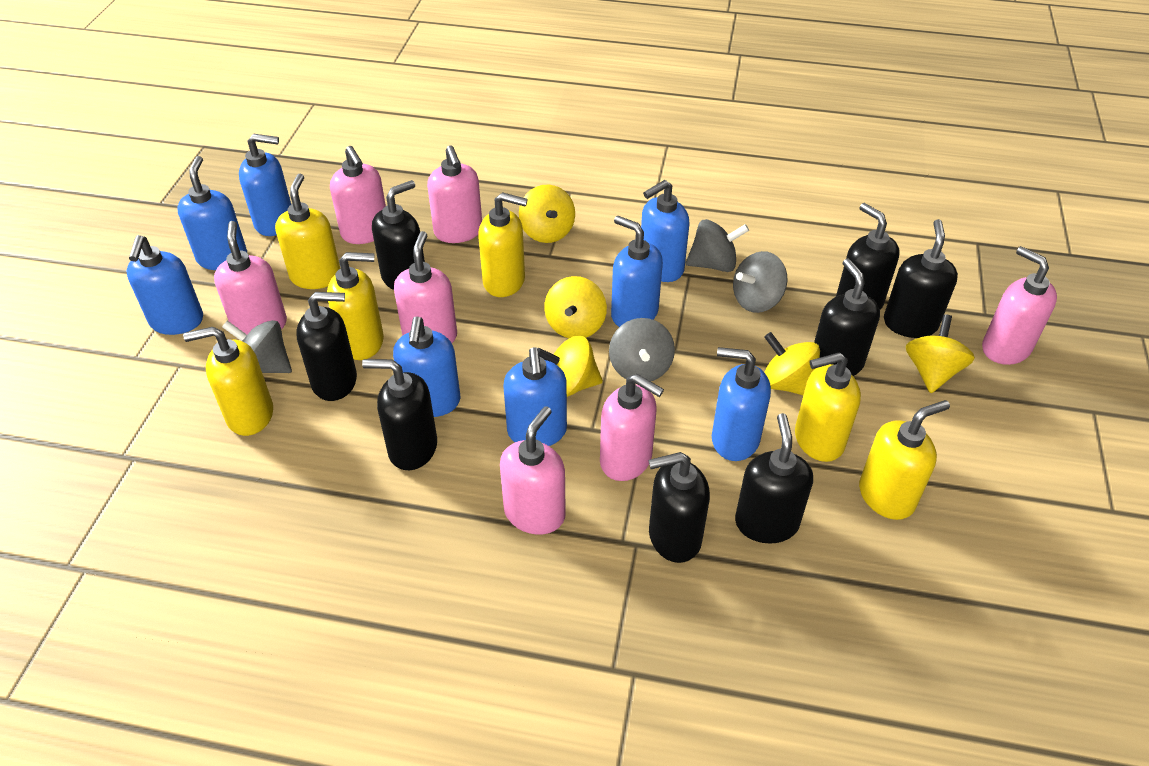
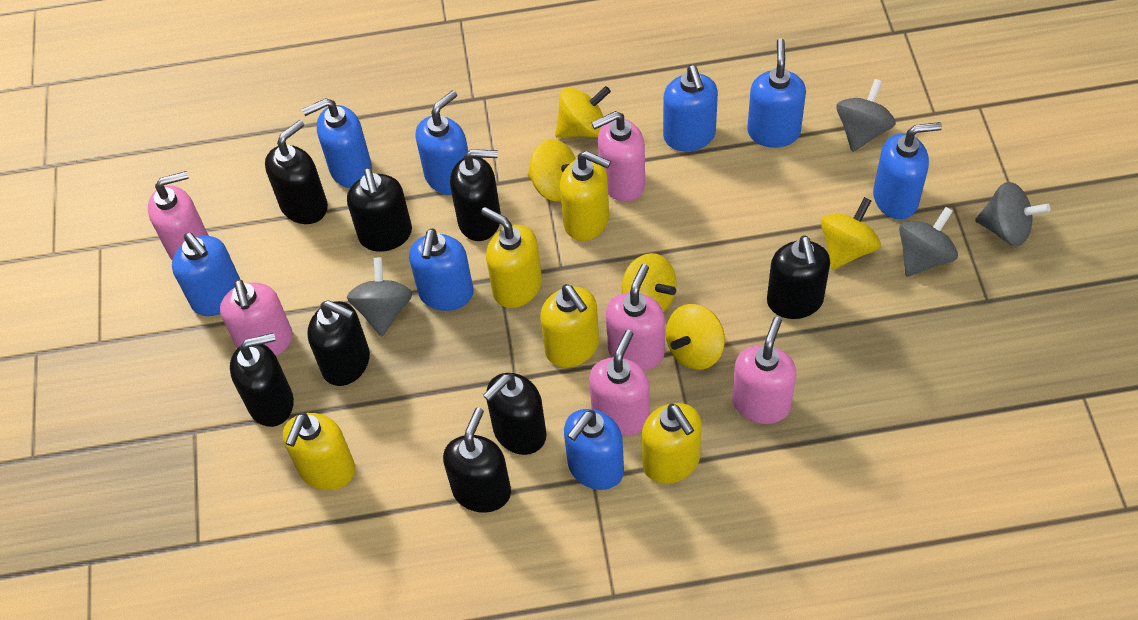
pink soap dispenser: [214,221,287,335] [330,146,386,244] [394,231,457,343] [427,145,482,243] [500,406,566,535] [600,374,664,481] [982,246,1057,365] = 7 -> [148,171,209,260] [220,279,293,356] [589,330,650,436] [592,111,645,202] [606,264,665,371] [732,317,796,424] = 6
yellow soap dispenser: [183,327,273,436] [275,174,341,289] [327,252,384,360] [478,192,528,297] [795,352,861,462] [859,400,950,520] = 6 -> [283,413,355,490] [481,207,542,308] [540,284,599,367] [560,151,611,241] [642,403,702,484] = 5

